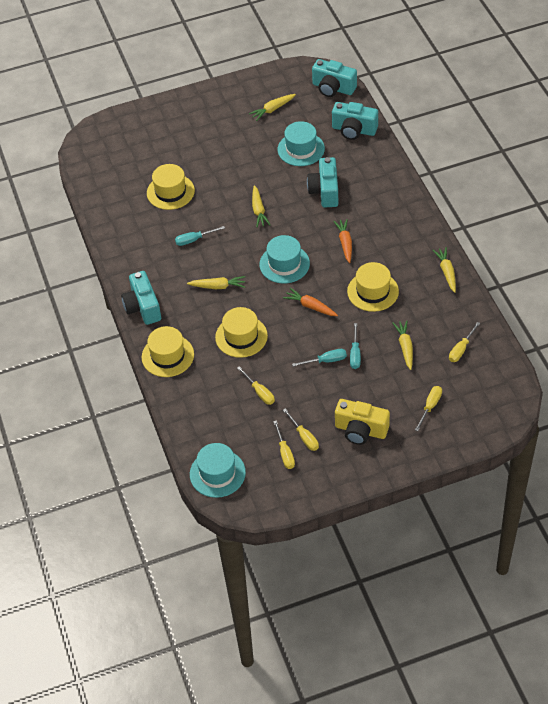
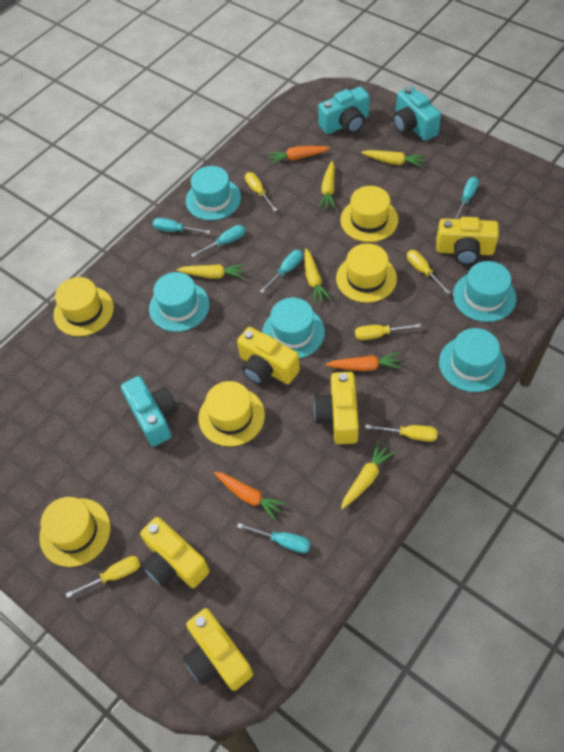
orange carrot: [283,288,338,316] [333,219,352,263] = 2 -> [214,472,287,521] [268,146,330,164] [325,353,401,371] = 3
turquoise camera: [121,271,161,325] [307,157,338,207] [312,59,357,97] [332,102,378,140] = 4 -> [121,376,178,447] [318,87,370,134] [393,86,441,141] = 3
turquoise hat: [190,443,246,498] [259,235,310,284] [278,121,325,166] = 3 -> [149,272,210,332] [186,166,241,220] [262,298,325,358] [439,328,506,392] [453,261,516,322] = 5
turquoise screwdriver: [175,226,225,246] [292,349,347,367] [350,323,361,369] = 3 -> [153,218,210,234] [191,225,245,257] [237,523,311,553] [260,250,303,293] [454,177,479,219] = 5
yellow camera: [335,399,390,445] = 1 -> [140,517,210,588] [183,608,253,691] [237,327,300,385] [314,372,359,444] [436,217,499,265] = 5
yellow hat: [142,326,194,377] [147,164,195,210] [215,307,268,358] [347,262,399,312] = 4 -> [39,497,110,567] [54,277,114,336] [199,381,265,447] [336,243,397,303] [340,186,398,242] = 5

